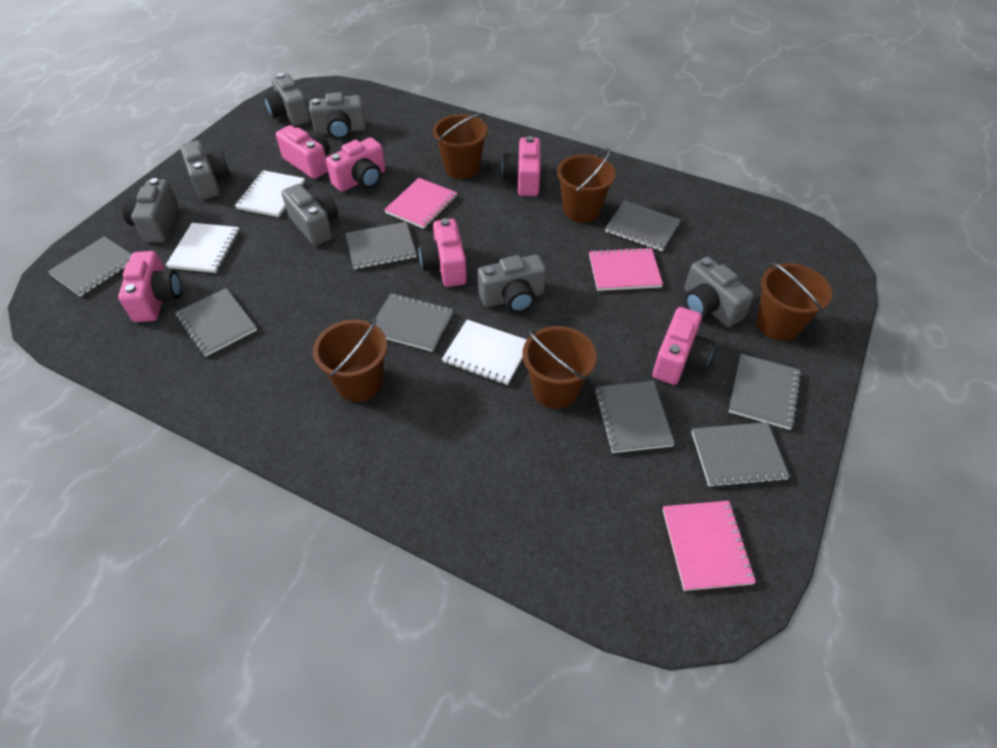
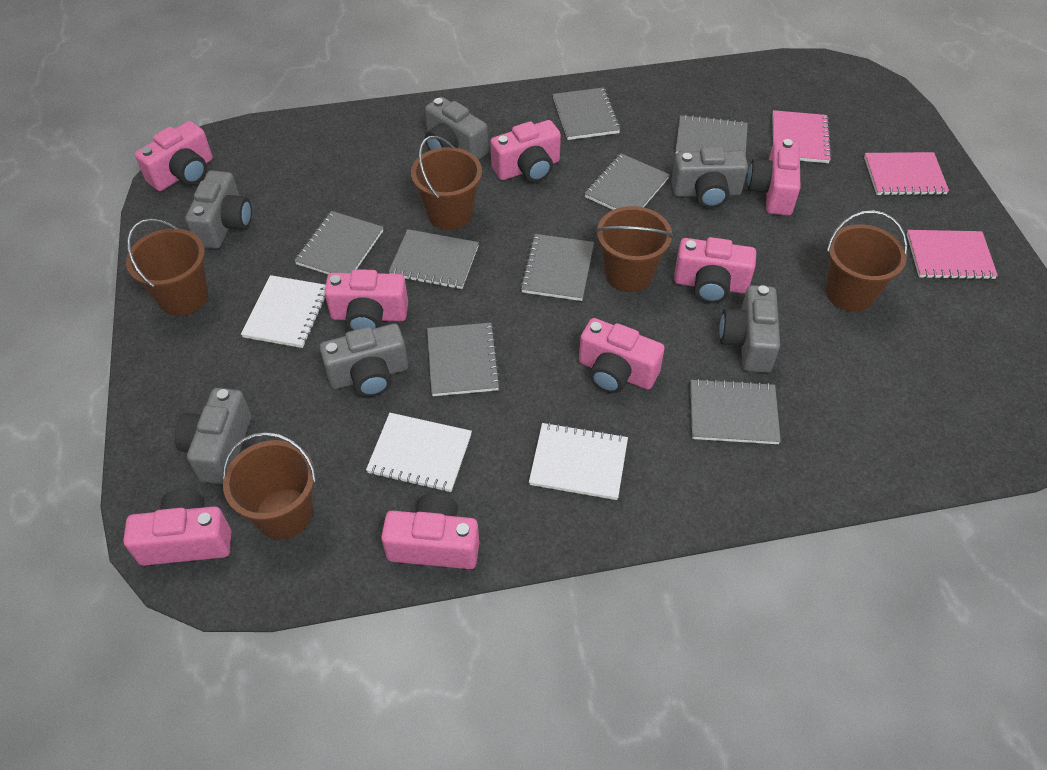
grey camera: [122,178,179,243] [180,140,231,200] [264,73,310,126] [281,184,338,246] [309,92,366,139] [478,255,546,313] [684,257,754,327] = 7 -> [175,388,252,484] [185,171,252,249] [320,324,408,397] [425,97,488,160] [671,147,748,208] [719,285,780,373] = 6
pink camera: [118,251,181,322] [276,125,330,179] [326,137,386,192] [419,218,467,287] [502,136,540,196] [653,307,714,385] = 6 -> [123,490,231,566] [135,121,213,191] [324,269,408,331] [381,494,479,569] [490,120,561,182] [579,318,665,393] [674,237,756,303] [747,139,800,216] = 8

